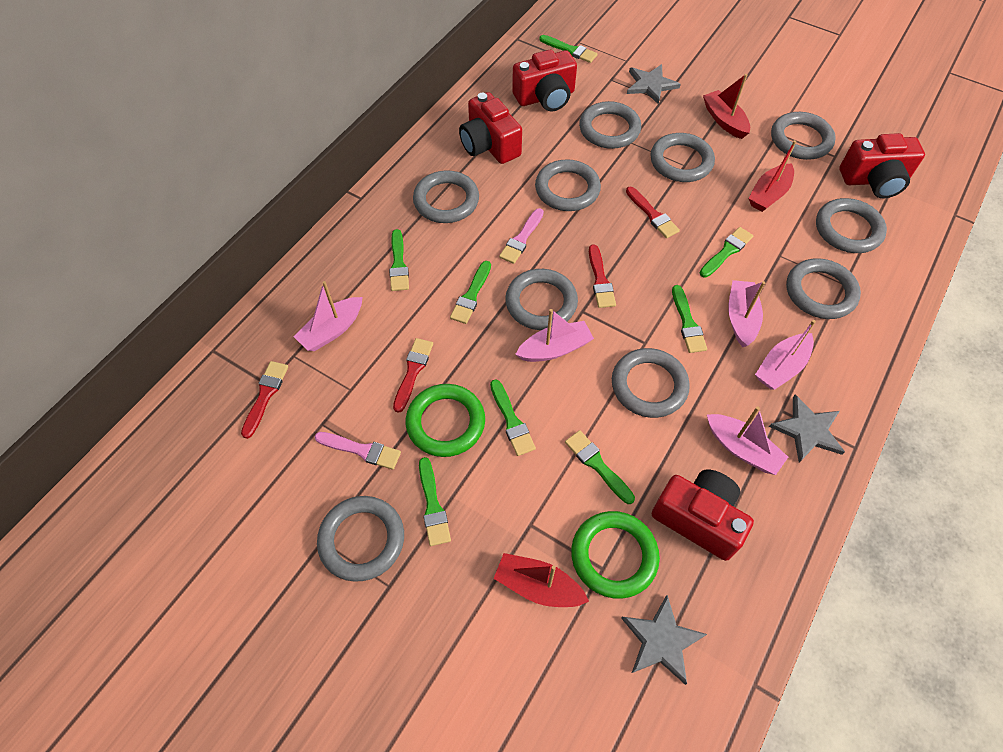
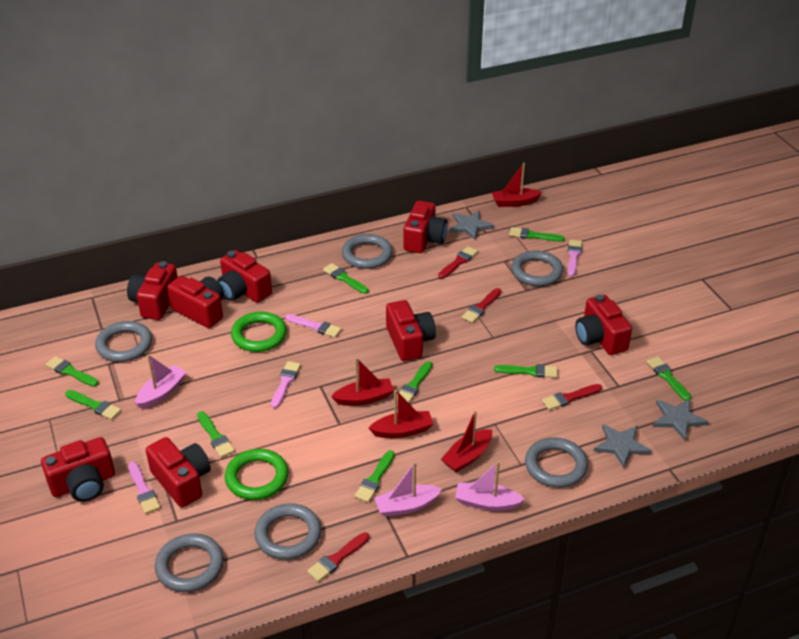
green brush: [389,229,409,291] [419,457,451,546] [450,261,491,324] [490,379,536,456] [539,35,597,63] [565,430,635,504] [672,285,707,353] [700,227,753,278] = 8 -> [45,356,98,387] [65,390,121,420] [197,411,235,457] [323,263,369,294] [355,450,395,502] [397,361,432,403] [494,364,558,378] [509,227,565,242] [647,356,691,401] = 9
grey ring: [317,496,404,582] [413,170,479,223] [505,269,578,330] [535,159,601,211] [579,101,641,149] [612,348,690,418] [650,133,715,182] [771,112,836,160] [786,258,861,319] [816,198,887,253] = 10 -> [95,321,152,362] [155,533,224,592] [255,503,321,560] [342,234,393,269] [511,250,563,286] [525,437,588,488] = 6
pink boat: [293,281,363,351] [515,309,594,362] [707,406,788,475] [728,280,765,347] [755,320,816,390] = 5 -> [135,355,186,409] [374,462,442,517] [455,461,525,511] = 3
pink brush: [315,432,401,470] [499,208,544,264] = 2 -> [128,462,160,514] [271,361,301,408] [285,314,342,338] [568,239,582,276] = 4
red boat: [494,553,589,607] [703,74,750,139] [748,140,796,212] = 3 -> [331,358,394,406] [369,390,433,438] [441,410,492,472] [492,163,542,207] = 4
red camera: [459,92,522,164] [512,49,577,111] [652,470,754,561] [839,133,925,198] = 4 -> [41,437,115,502] [127,261,178,320] [146,437,211,507] [167,276,224,328] [217,250,272,303] [386,300,436,361] [403,201,448,253] [575,294,632,355] = 8

